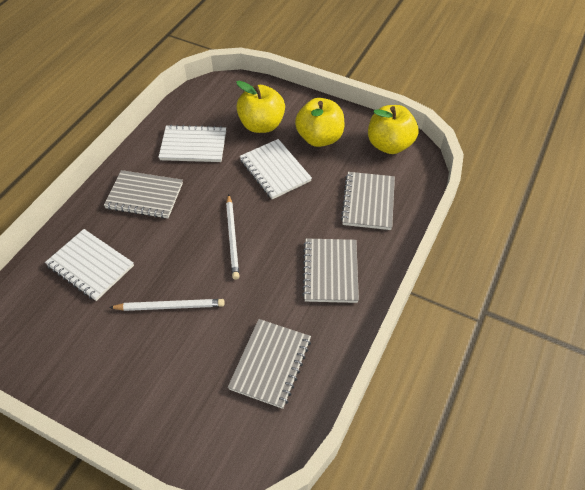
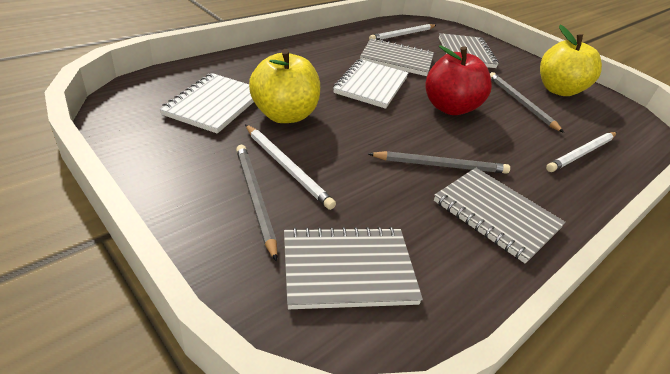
grey pencil: none = 0 -> [236,145,277,262] [368,151,510,174] [490,72,564,133] = 3
red apple: none = 0 -> [425,45,492,115] = 1
white notebook: [45,229,134,301] [158,124,226,162] [239,139,312,199] = 3 -> [159,73,254,134] [333,59,408,109] = 2
white pencil: [109,299,225,311] [226,194,240,280] = 2 -> [245,124,336,210] [369,24,436,40] [546,132,617,172] = 3
yellow apple: [236,81,285,133] [295,98,344,147] [368,105,418,154] = 3 -> [249,49,320,123] [540,25,602,96] = 2

